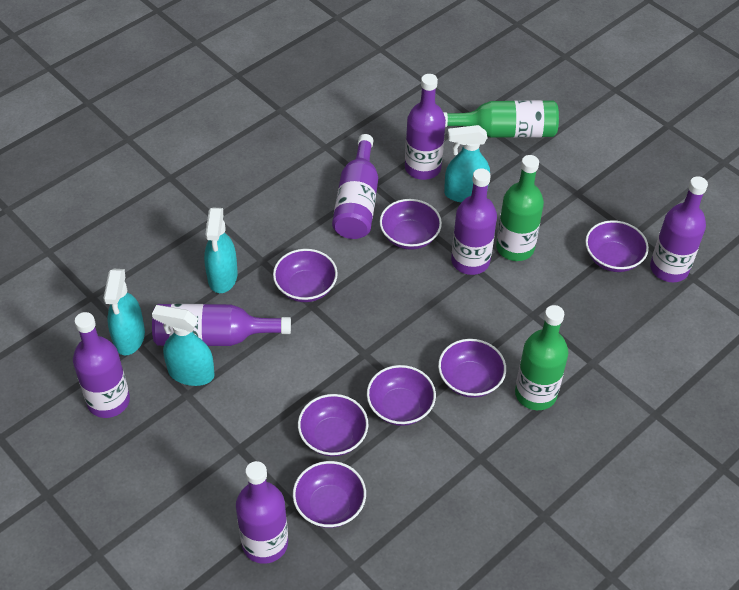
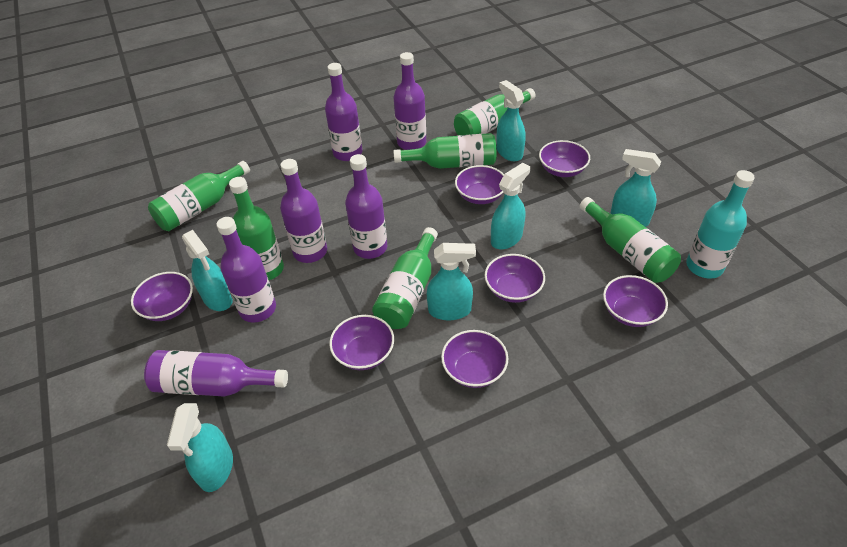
green bottle: [443,100,559,138] [496,155,544,261] [515,305,568,410] = 3 -> [148,161,250,231] [229,177,284,280] [372,227,438,329] [394,133,496,169] [454,88,536,135] [580,197,681,283] = 6
purple bottle: [73,312,130,418] [152,304,291,346] [236,461,288,564] [332,134,378,239] [405,74,446,180] [451,168,497,275] [650,176,708,282] = 7 -> [144,350,288,397] [217,217,276,323] [280,159,327,263] [325,63,362,161] [345,154,387,259] [394,52,426,150] = 6
turquoise bottle: none = 0 -> [686,170,755,279] = 1
turquoise spray bottle: [103,269,145,355] [152,305,215,386] [204,208,238,293] [444,125,490,203] = 4 -> [167,403,233,492] [182,230,233,311] [427,243,476,320] [491,163,530,249] [496,80,526,161] [610,149,661,227] = 6

